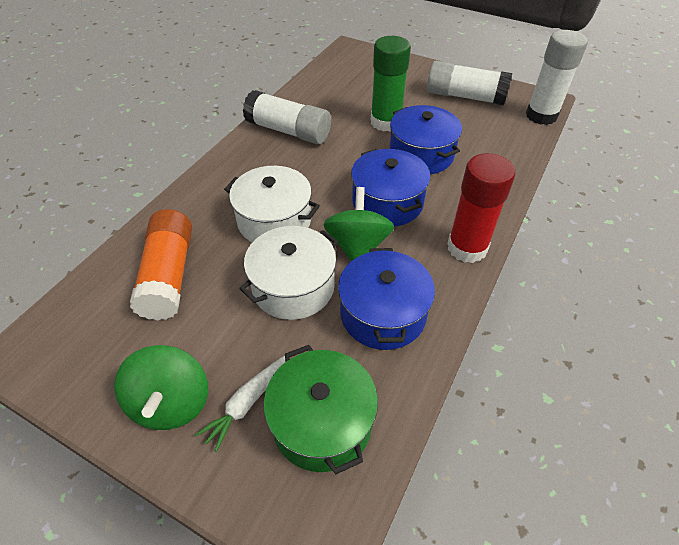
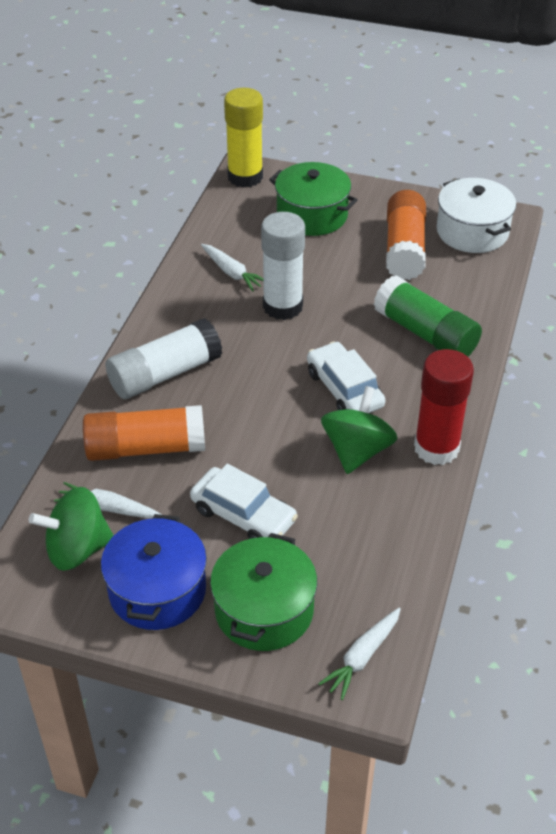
blue pot: [338,248,435,350] [351,149,430,226] [390,105,462,174] = 3 -> [101,514,207,630] = 1
green pot: [264,345,378,474] = 1 -> [210,533,317,651] [269,162,358,236] = 2
orange glue stick: [130,209,192,321] = 1 -> [83,405,205,461] [386,190,426,280] = 2
white car: none = 0 -> [190,464,298,539] [307,341,385,413] = 2
white carrot: [195,355,285,452] = 1 -> [54,482,162,518] [201,244,263,292] [318,608,401,700] = 3
white glue stick: [243,90,331,144] [427,61,512,106] [526,30,588,125] = 3 -> [106,318,222,399] [261,212,305,320] = 2
white pot: [224,166,320,242] [239,226,338,320] = 2 -> [437,178,516,253] = 1
yellow glue stick: none = 0 -> [224,88,263,188] = 1

